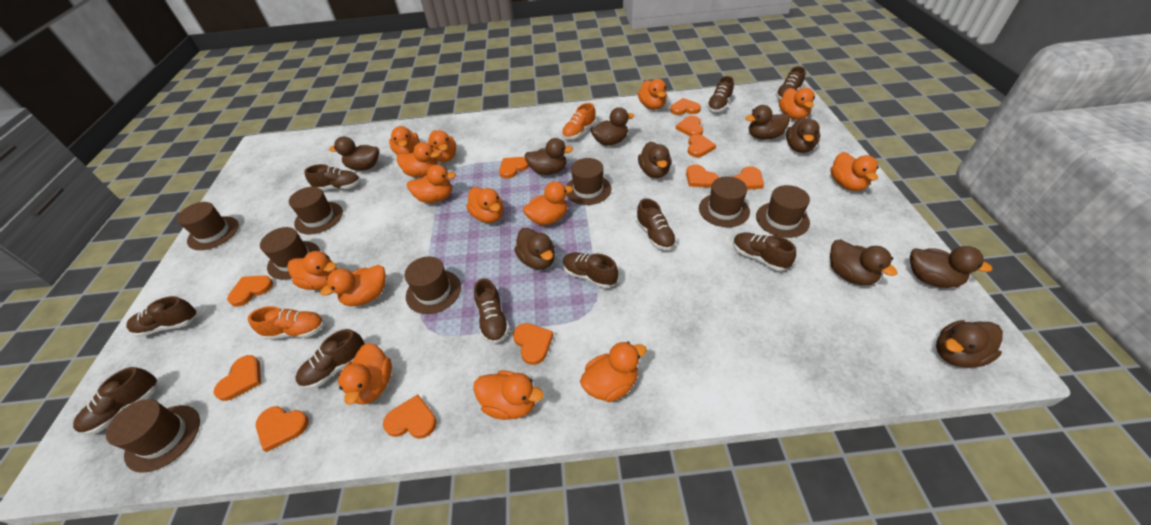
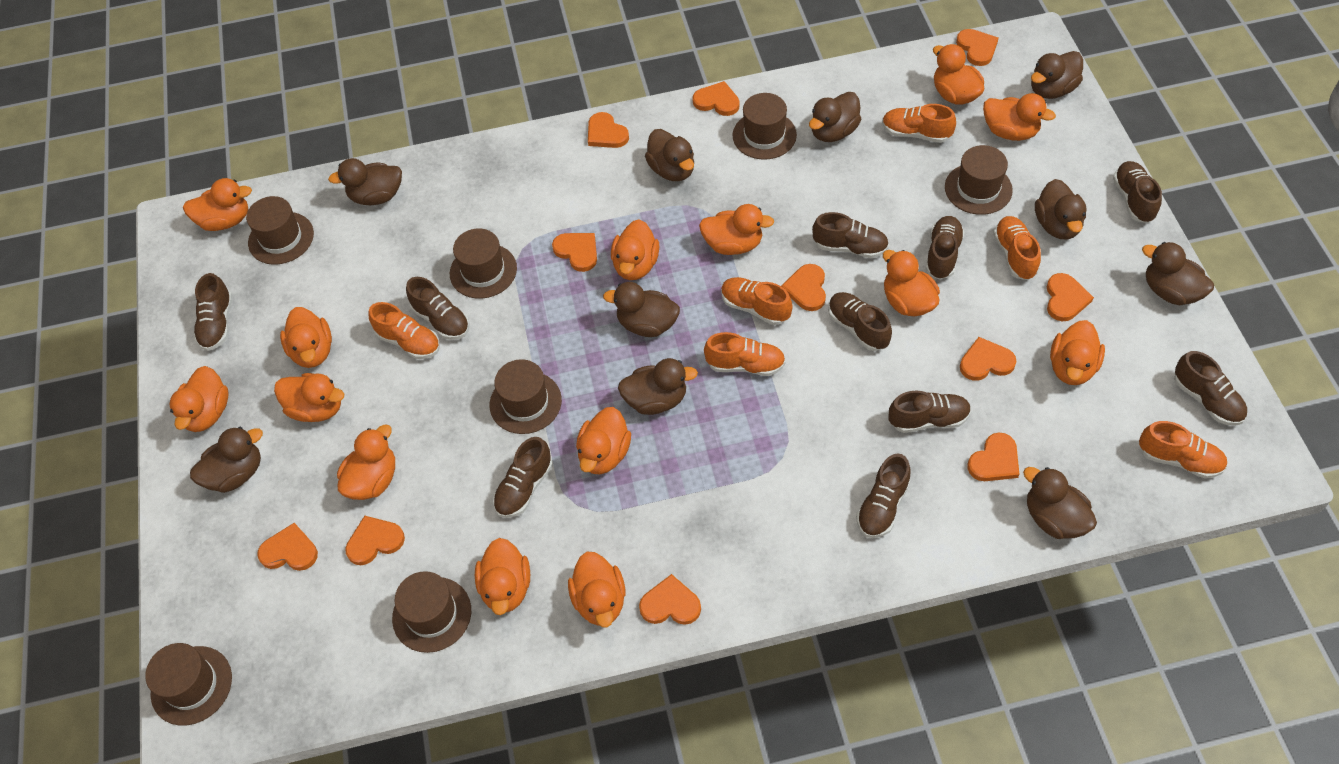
brown hat: [106,399,200,473] [177,202,239,250] [260,227,320,280] [289,187,343,234] [405,257,461,314] [566,158,611,205] [699,176,750,227] [756,185,810,238] = 8 -> [145,643,232,726] [246,196,314,265] [392,571,471,653] [450,228,517,299] [490,359,562,434] [733,93,797,160] [945,145,1013,215] = 7
orange shoe: [248,306,324,340] [562,103,596,139] = 2 -> [369,302,440,359] [704,332,786,376] [721,277,792,325] [882,104,956,143] [993,216,1041,280] [1139,421,1227,479] = 6

